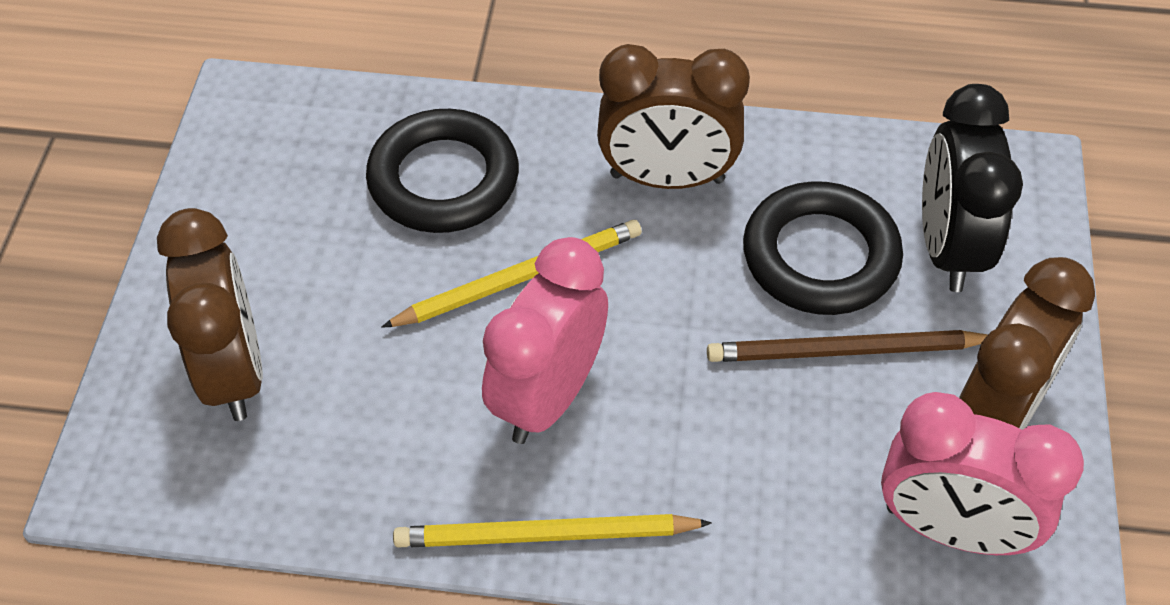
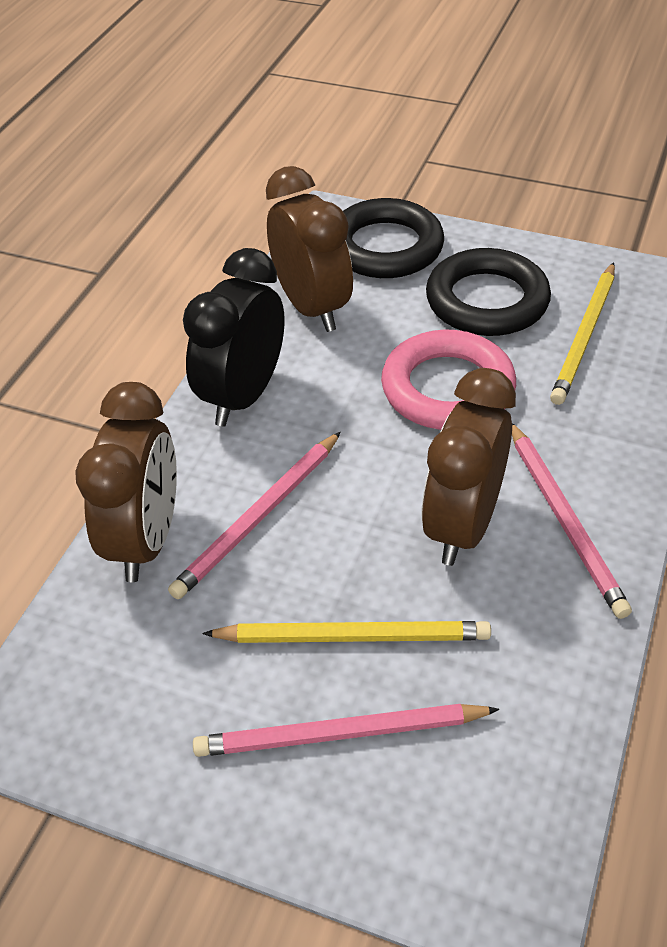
brown pencil: [707,330,988,362] = 1 -> none = 0
pink clock: [482,237,608,444] [881,392,1084,555] = 2 -> none = 0
pink pencil: none = 0 -> [168,432,341,599] [193,704,499,757] [512,423,632,619] = 3
pink ring: none = 0 -> [381,329,516,430] = 1

